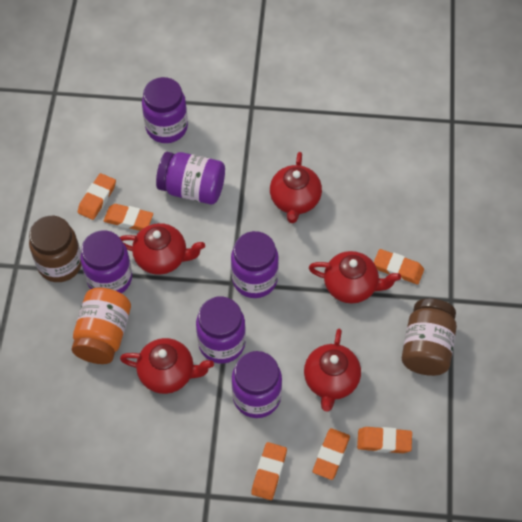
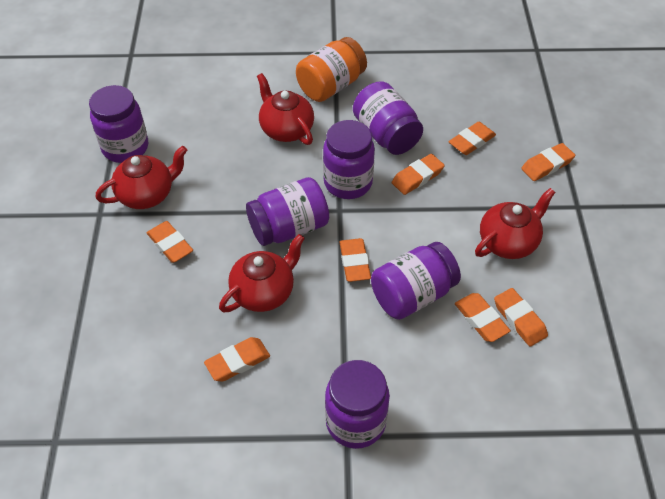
brown jar: [29,216,82,282] [402,298,457,376] = 2 -> none = 0
orange eraser: [78,173,116,220] [104,204,153,231] [251,442,287,500] [313,428,350,480] [357,427,412,453] [374,249,424,285] = 6 -> [147,221,193,263] [204,337,270,382] [340,238,371,282] [392,154,445,195] [449,122,496,155] [455,293,511,342] [494,288,548,346] [521,143,575,181] = 8
red teapot: [120,223,205,275] [120,338,214,394] [270,152,322,223] [304,329,361,412] [309,251,401,304] = 5 -> [96,146,187,209] [219,234,305,312] [257,73,314,145] [475,188,555,259] = 4

